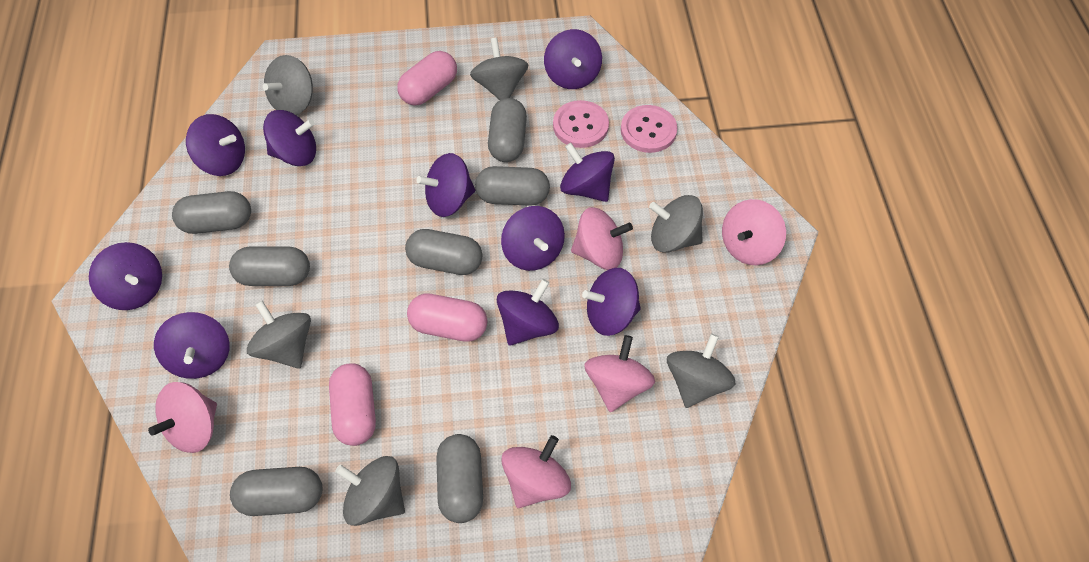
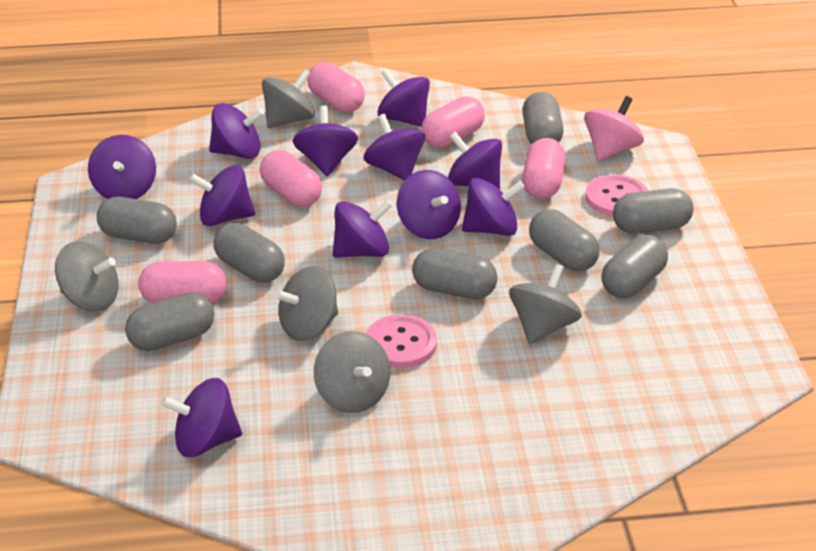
grey capsule: [172,191,251,234] [229,246,310,286] [230,467,322,516] [405,229,482,275] [436,434,483,523] [475,166,550,206] [488,98,527,162] = 7 -> [97,197,177,244] [125,292,214,351] [213,223,285,283] [412,248,498,299] [522,92,563,144] [529,209,600,271] [601,235,668,298] [613,188,694,234] = 8
grey spinning top: [247,301,311,369] [263,55,313,115] [335,456,405,526] [470,37,528,100] [649,195,703,253] [667,334,736,408] = 6 -> [55,241,119,311] [262,69,315,128] [274,266,338,341] [314,331,390,413] [509,264,582,344] = 5
pink capsule: [329,363,376,446] [397,51,457,106] [407,293,487,342] = 3 -> [138,261,226,304] [259,150,322,207] [307,62,365,113] [421,96,485,148] [522,138,566,199] = 5
pink spinning top: [148,382,217,453] [501,435,571,508] [571,207,633,270] [584,335,655,412] [722,199,786,265] = 5 -> [584,96,644,161] = 1
purple spinning top: [89,242,162,310] [154,312,230,379] [186,114,245,176] [263,110,316,166] [416,153,475,217] [497,279,559,346] [501,206,565,271] [544,29,602,89] [560,143,615,202] [582,268,641,336] = 10 -> [88,135,156,199] [161,378,242,457] [189,165,255,226] [209,103,264,159] [293,106,358,176] [333,200,392,258] [364,114,425,181] [377,69,430,127] [397,170,461,239] [448,132,502,189] [462,178,525,236] = 11

